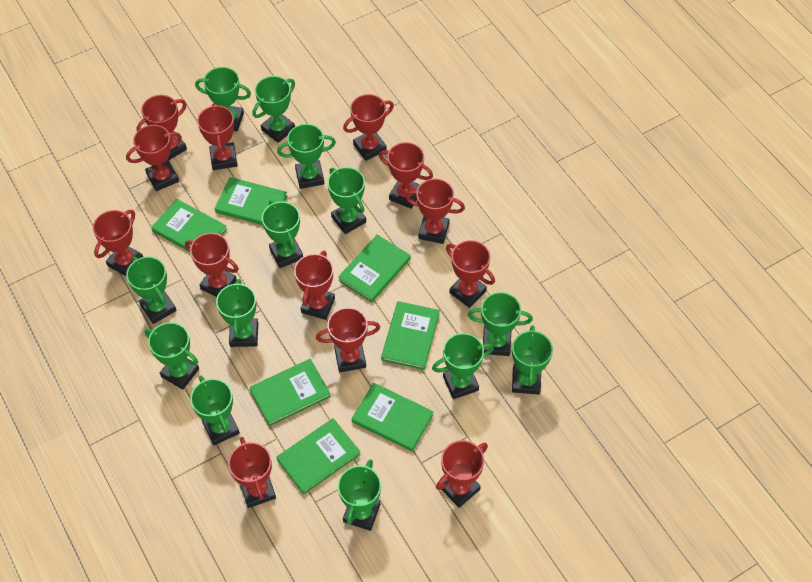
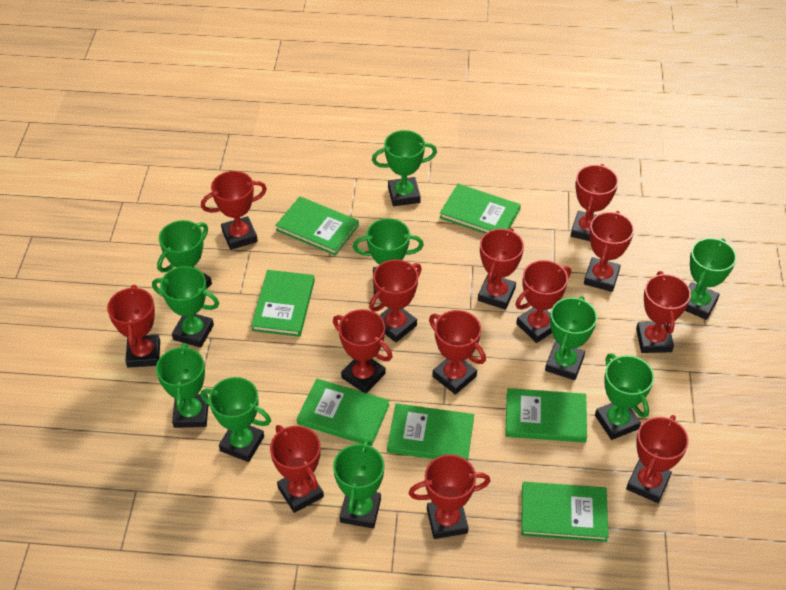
green trophy: [126,257,177,324] [145,322,199,390] [190,376,240,445] [195,67,251,131] [216,279,258,347] [252,76,295,143] [262,200,303,268] [277,124,336,189] [327,167,366,234] [338,459,381,531] [432,333,494,399] [468,292,533,356] [512,325,553,395] = 13 -> [152,266,219,348] [156,343,208,428] [157,220,212,288] [201,377,271,462] [333,439,384,529] [353,218,424,295] [372,130,437,206] [545,296,597,380] [595,354,654,440] [685,238,736,320] = 10

